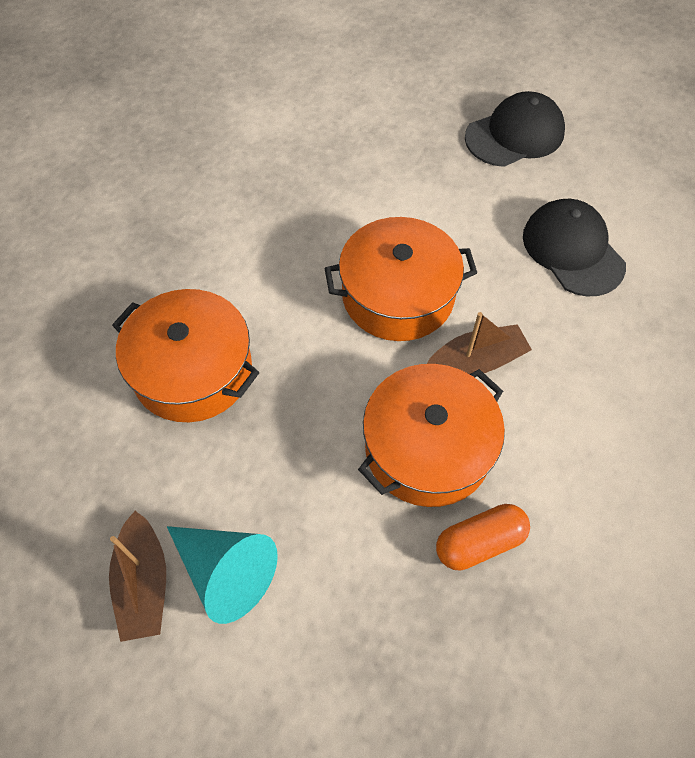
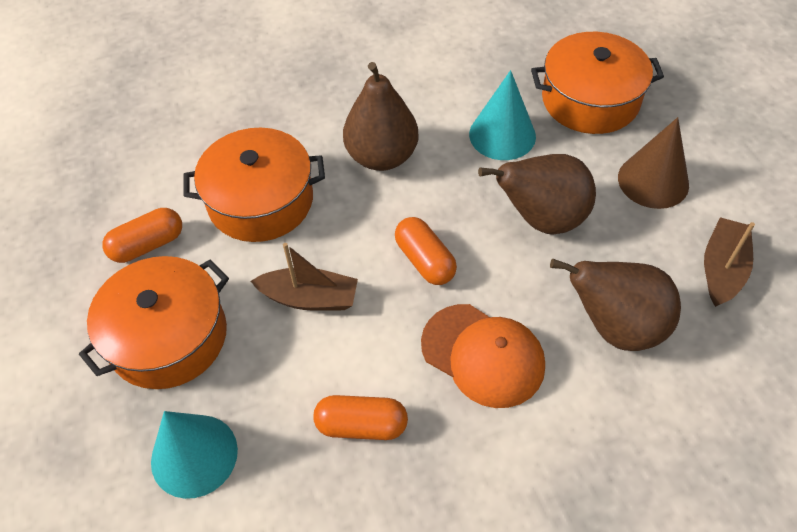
black cap: [465,91,565,167] [523,199,626,296] = 2 -> none = 0
brown cone: none = 0 -> [618,117,689,209] = 1
brown pear: none = 0 -> [343,62,419,171] [478,154,596,235] [550,259,681,351] = 3
orange cap: none = 0 -> [421,304,545,408] = 1
orange capsule: [436,504,530,571] = 1 -> [102,208,182,263] [313,395,408,440] [395,217,457,285] = 3
turquoise cone: [167,526,278,624] = 1 -> [151,411,238,499] [469,70,536,160] = 2

